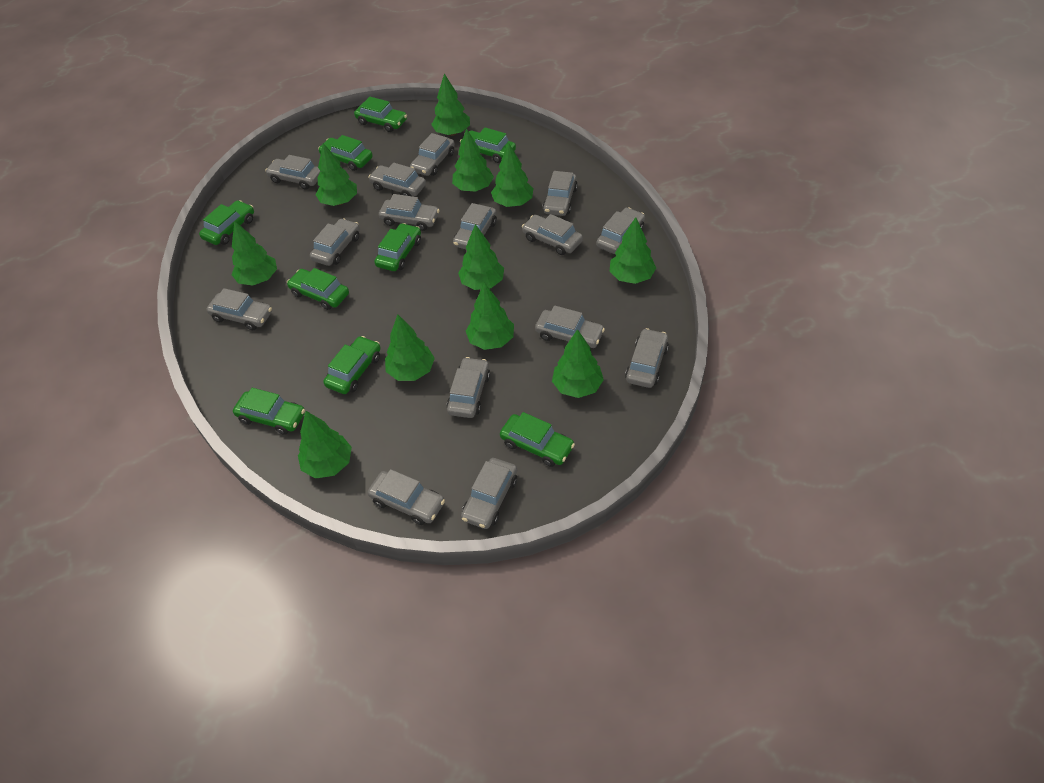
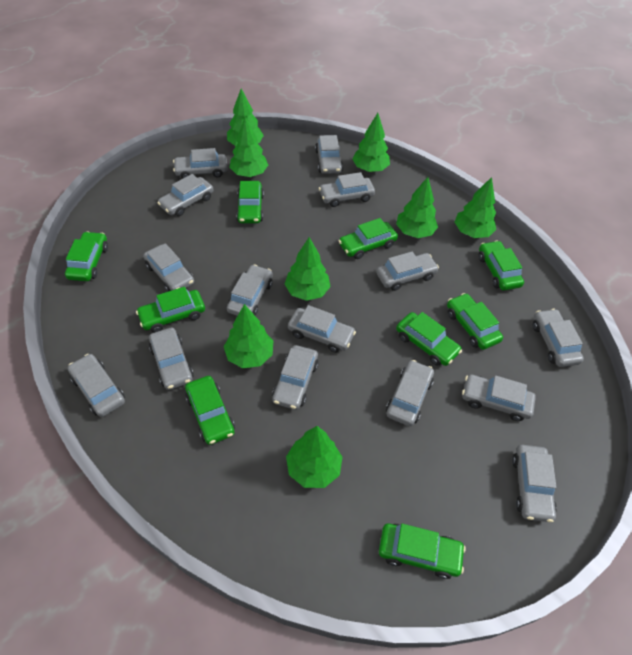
green tree: [232,221,277,286] [298,411,352,479] [315,143,357,206] [385,314,435,381] [431,74,470,136] [452,128,494,192] [458,224,504,290] [466,283,514,350] [491,143,533,207] [552,329,604,398] [610,217,656,284] = 11 -> [224,304,273,368] [227,88,264,146] [229,117,268,177] [285,237,330,301] [286,426,343,488] [352,113,390,172] [396,177,438,238] [455,177,496,238] = 8

